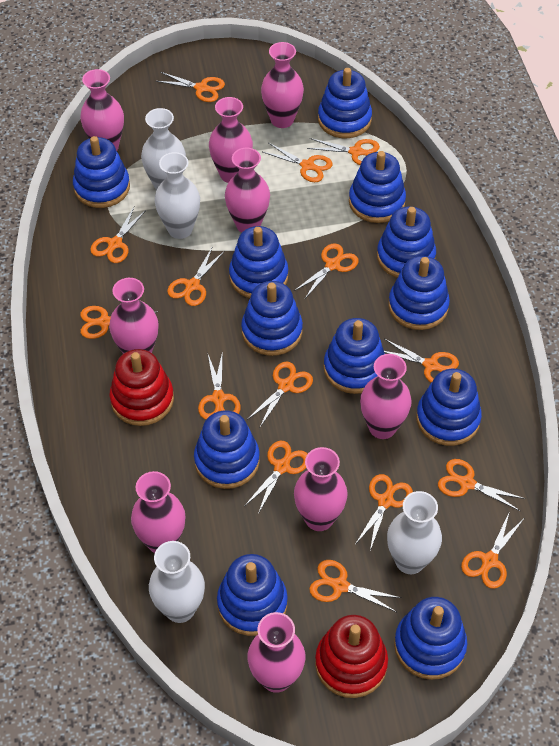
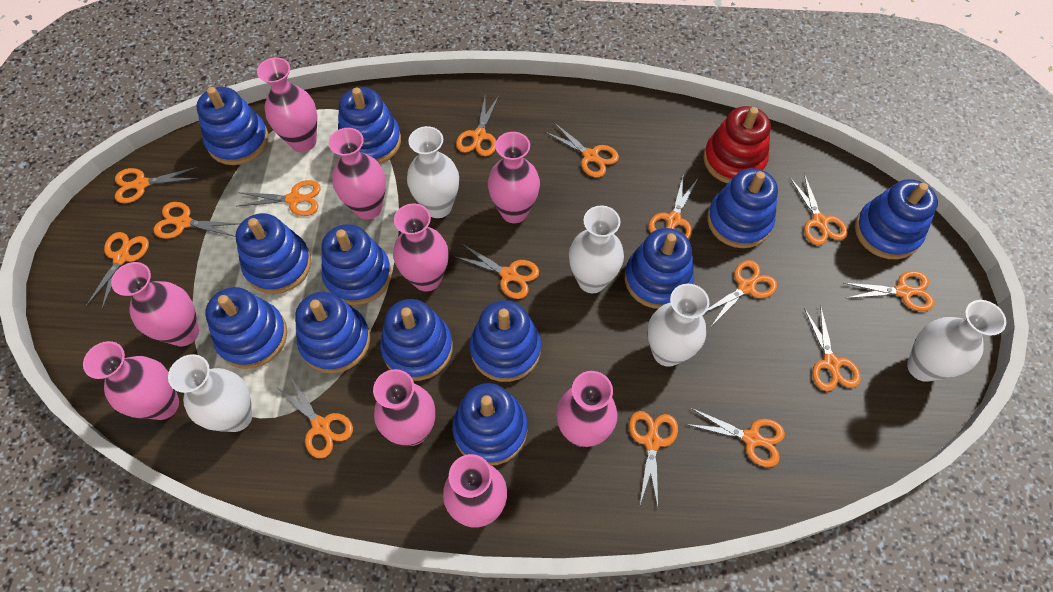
red stacking toy: [109,349,174,426] [315,615,388,698] = 2 -> [704,106,771,184] = 1
white vase: [141,108,186,191] [149,541,205,623] [155,152,200,239] [387,491,442,574] = 4 -> [168,354,253,432] [407,126,459,218] [569,206,624,293] [647,284,709,367] [907,300,1006,382] = 5

